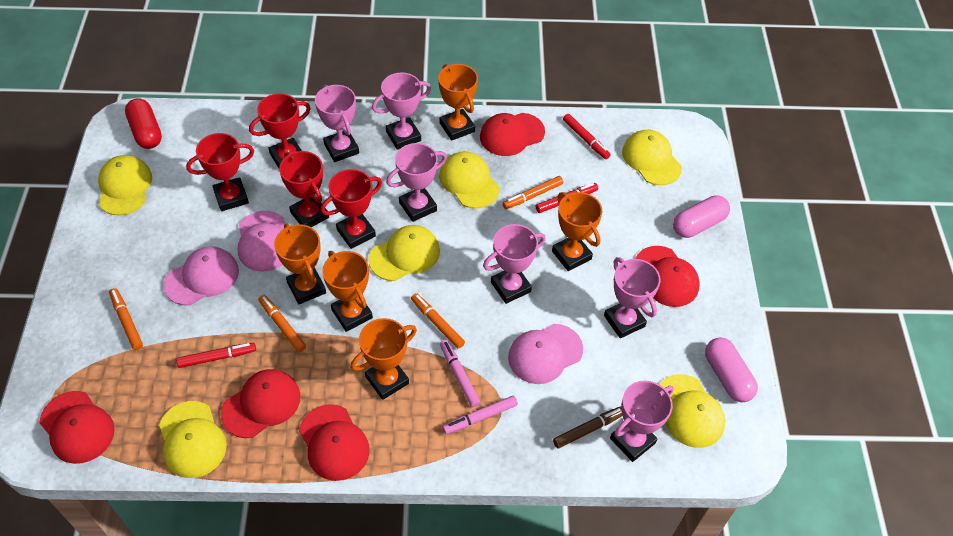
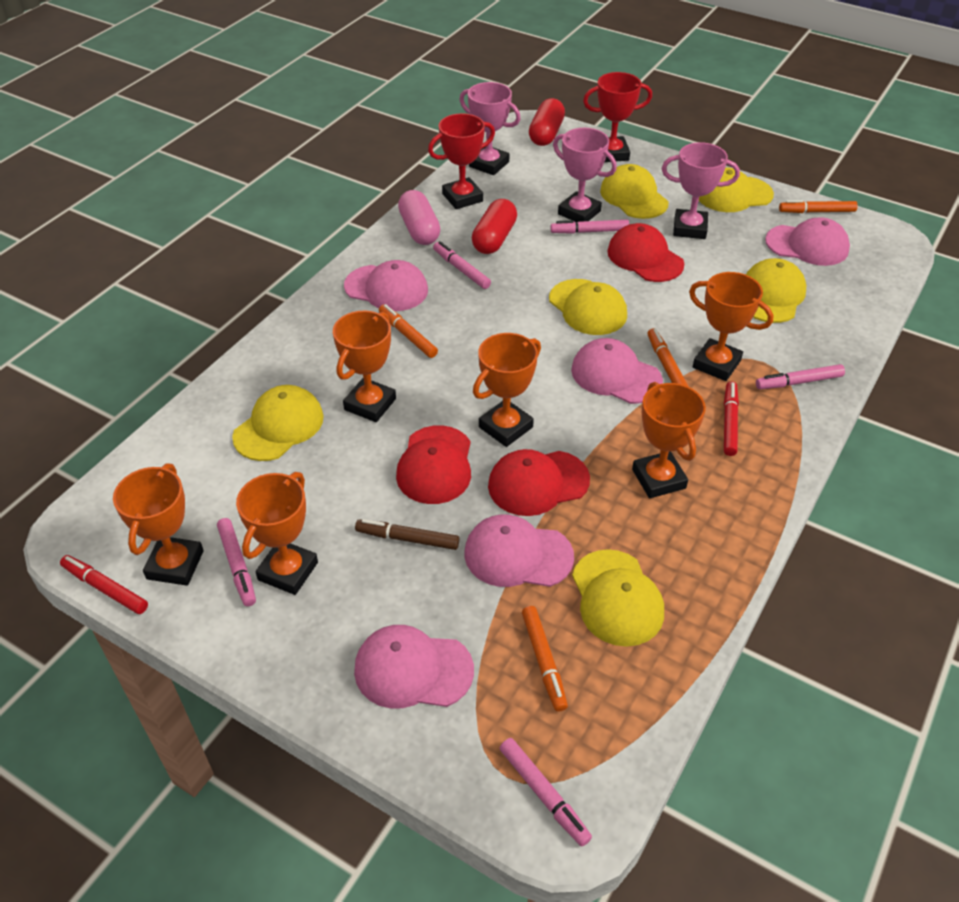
orange trophy: [274,223,326,305] [322,251,373,332] [351,318,417,400] [438,64,478,141] [552,192,602,271] = 5 -> [113,463,204,586] [236,472,318,595] [333,311,396,422] [473,333,541,447] [632,382,706,498] [689,272,774,381] = 6
pink cap: [164,246,239,305] [238,211,285,272] [508,324,583,384] = 3 -> [344,260,428,311] [354,625,474,709] [464,514,574,587] [571,338,663,404] [765,217,850,266] = 5
pink capsule: [673,195,730,238] [705,337,758,402] = 2 -> [398,190,440,245] = 1
pink marker: [440,340,480,407] [442,396,518,434] = 2 -> [217,518,256,606] [433,241,491,289] [500,738,592,846] [550,220,629,234] [756,364,845,389] = 5
pink trophy: [315,85,359,162] [372,72,431,150] [386,143,447,222] [483,224,546,304] [604,257,661,338] [610,381,674,462] = 6 -> [459,82,521,175] [553,128,617,222] [662,142,740,239] = 3
red cap: [40,391,115,464] [221,369,301,438] [299,404,370,481] [480,113,545,156] [636,246,700,307] = 5 -> [396,425,471,504] [488,449,590,516] [607,223,684,282] = 3
red capsule: [125,98,162,149] = 1 -> [472,199,517,254] [529,98,565,146] = 2
red marker: [176,343,256,368] [536,183,598,213] [563,114,611,159] = 3 -> [60,555,148,614] [724,381,739,456] = 2
red trophy: [186,133,254,211] [249,93,311,168] [279,151,329,227] [321,169,382,249] = 4 -> [428,113,495,209] [583,72,652,162] = 2

